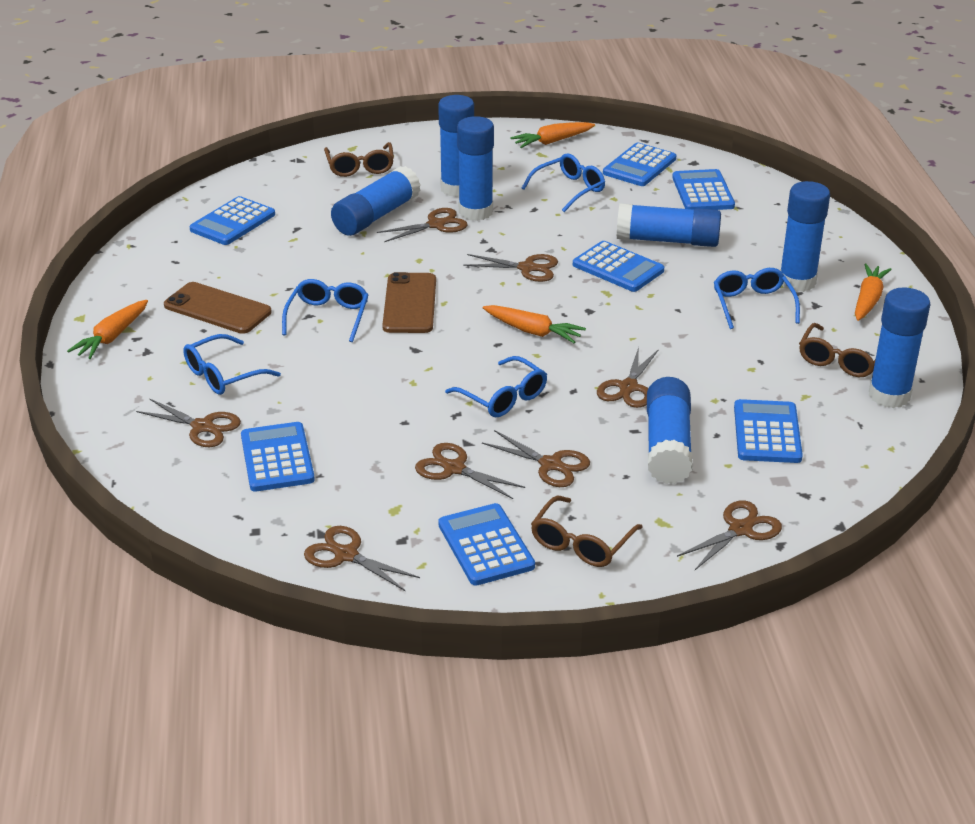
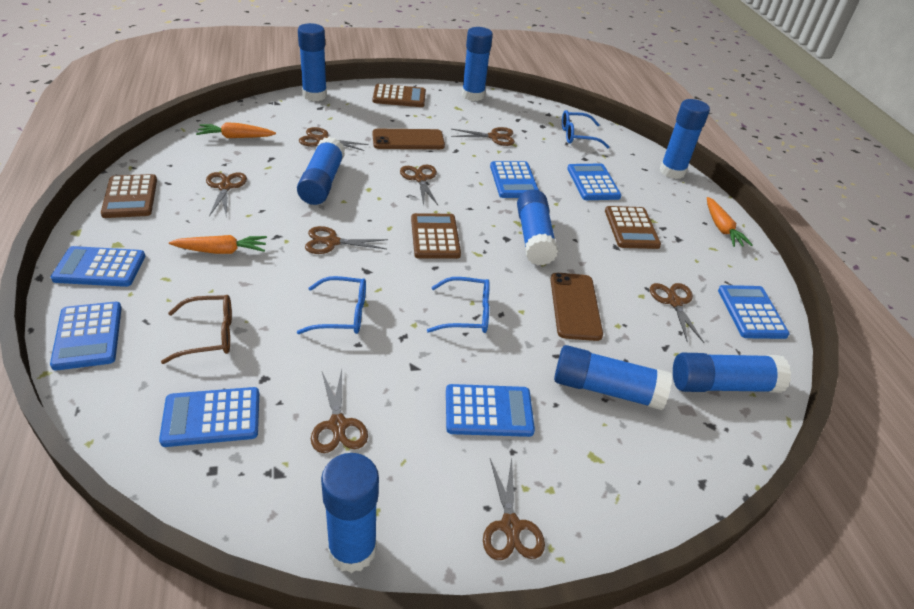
blue glasses: [183,334,281,395] [282,279,369,342] [445,356,547,417] [522,154,605,212] [714,268,800,329] = 5 -> [297,276,366,334] [427,277,490,333] [562,110,609,148] = 3
blue glue stick: [331,166,421,236] [438,95,474,197] [457,116,494,221] [617,203,721,247] [647,377,693,484] [780,181,830,292] [869,287,930,408] = 7 -> [297,137,345,205] [298,23,327,101] [321,453,379,573] [462,27,493,101] [517,189,558,266] [554,345,672,410] [660,99,710,179] [673,353,791,393] = 8
brown calculator: none = 0 -> [101,174,157,218] [373,84,426,107] [411,213,461,259] [605,206,661,249] = 4
brown glasses: [324,142,394,177] [531,496,643,567] [799,323,875,377] = 3 -> [161,295,232,364] = 1
orange carrot: [67,300,148,359] [483,305,586,343] [510,122,595,148] [855,264,892,321] = 4 -> [169,235,267,254] [196,122,276,138] [707,197,753,247] = 3

